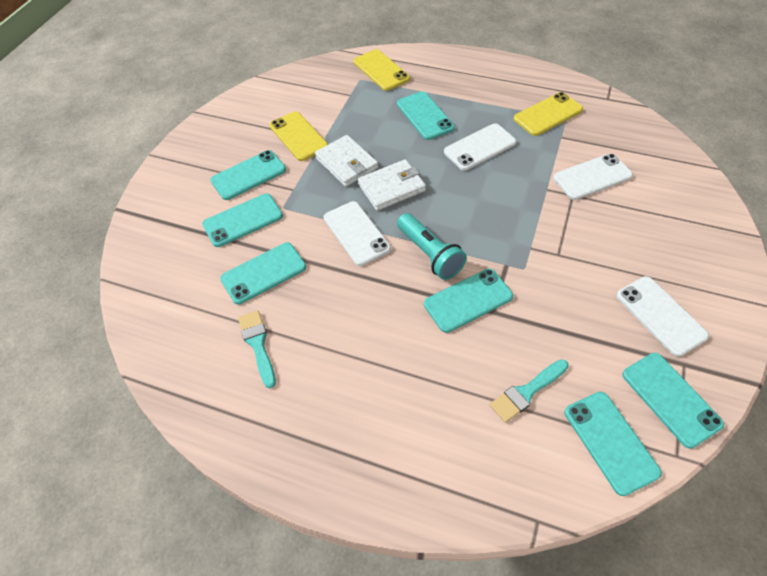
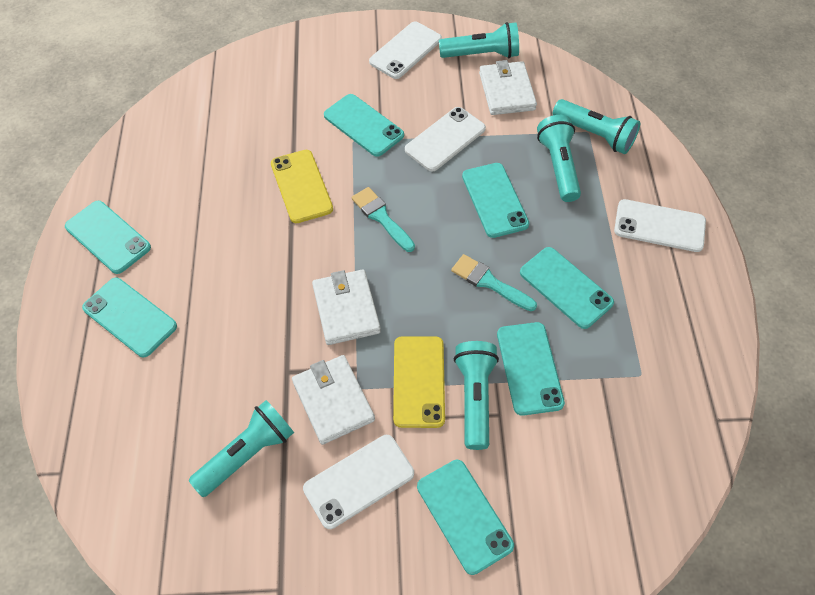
turquoise flashlight: [397,213,467,280] = 1 -> [189,400,294,497] [439,22,519,58] [454,341,499,450] [537,115,581,202] [553,99,640,154] = 5
white wallet: [315,135,378,187] [358,159,426,211] = 2 -> [292,355,375,445] [312,269,381,345] [479,60,537,115] = 3
yellow phone: [269,111,328,161] [353,49,410,91] [514,92,583,136] = 3 -> [271,150,333,223] [393,336,445,428] = 2

